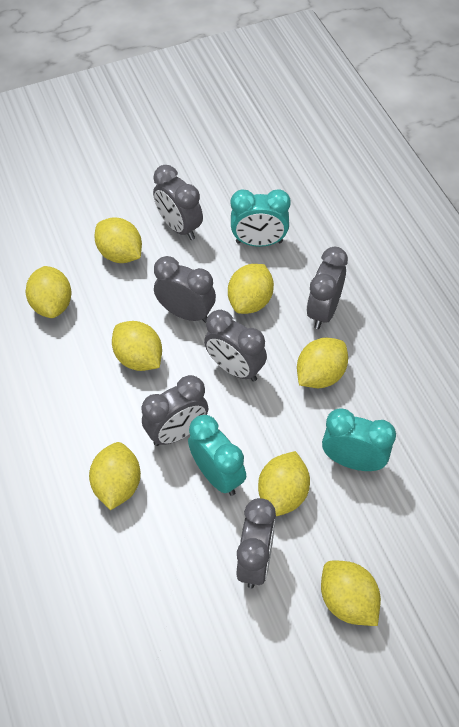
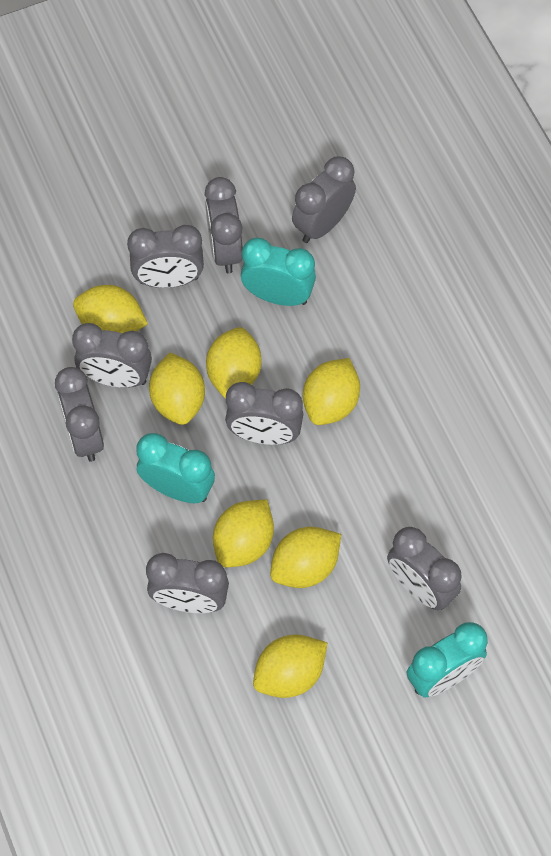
grey clock: [142,375,208,446] [153,165,203,240] [154,256,216,323] [204,310,267,382] [237,498,276,588] [306,247,348,329] = 6 -> [55,367,104,462] [72,323,152,388] [127,225,204,288] [146,553,229,613] [205,177,243,273] [225,382,303,445] [292,156,356,243] [387,527,462,610] = 8
yellow lemon: [26,266,72,318] [89,442,141,510] [94,217,142,263] [112,321,162,371] [228,264,274,314] [258,451,310,516] [297,338,348,388] [321,561,381,626] = 8 -> [73,285,148,333] [149,353,205,425] [206,327,261,399] [213,499,274,567] [253,634,327,698] [270,527,341,588] [303,358,360,425] = 7

